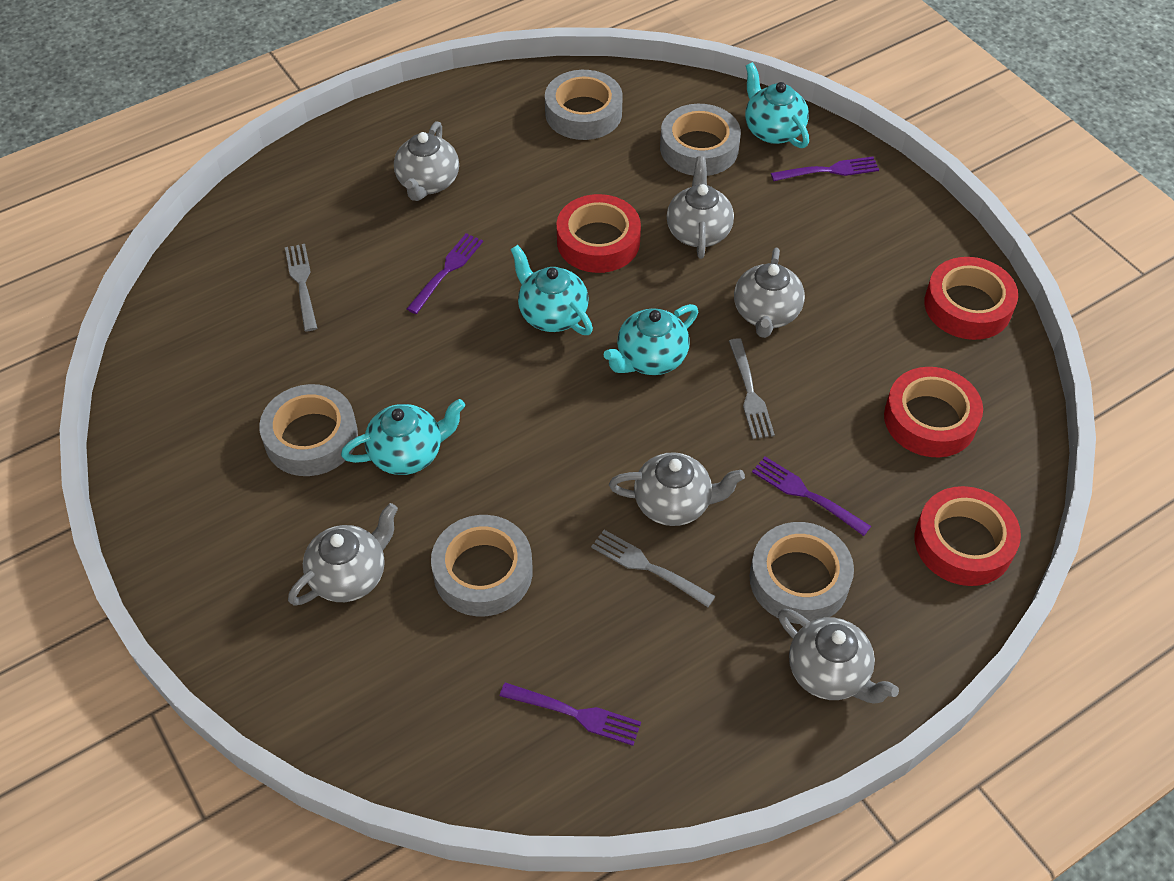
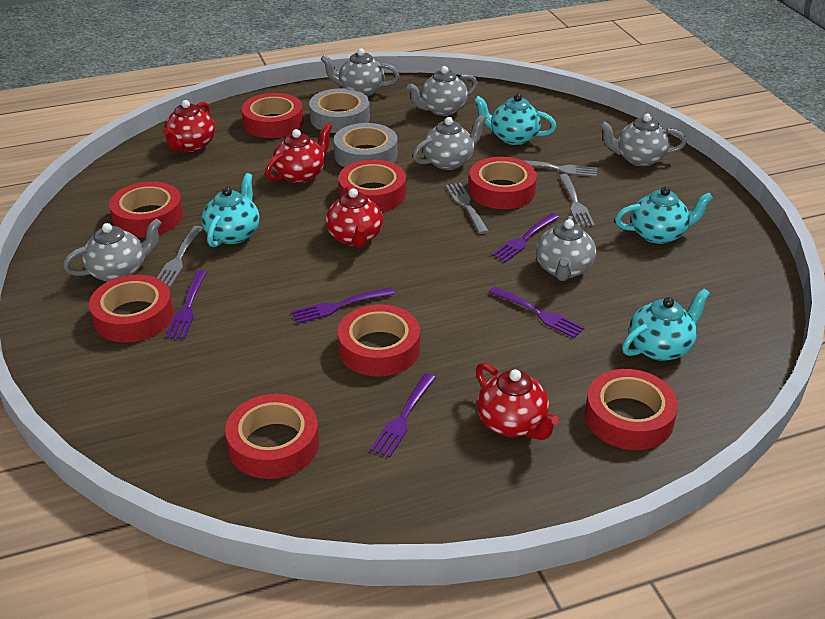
grey fork: [285,244,317,331] [591,530,716,607] [729,338,775,439] = 3 -> [157,226,203,287] [446,182,489,234] [522,160,598,177] [559,174,595,227] = 4
grey tape: [259,384,358,476] [431,515,533,616] [545,70,623,140] [660,104,741,176] [749,522,854,624] = 5 -> [309,88,370,133] [334,123,398,168] = 2
purple fork: [407,233,483,314] [500,683,641,746] [752,457,871,536] [771,156,879,181] = 4 -> [166,270,207,339] [291,287,395,324] [370,373,436,458] [489,286,585,338] [491,213,559,262] = 5
red tape: [557,194,641,273] [884,367,983,457] [915,486,1021,586] [924,257,1018,340] = 4 -> [89,275,174,343] [109,181,183,237] [225,394,319,479] [241,93,304,138] [338,304,420,376] [339,159,406,212] [469,157,537,209] [585,369,678,450] = 8
red teapot: none = 0 -> [163,100,215,152] [265,123,332,183] [326,186,383,248] [476,363,559,440] = 4

